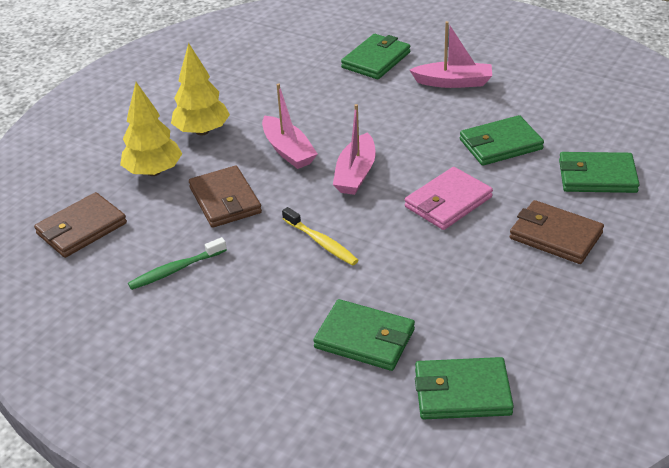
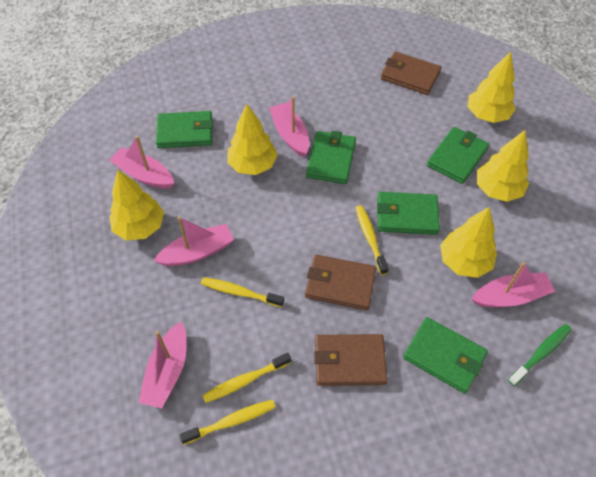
pink boat: [262,83,318,169] [333,104,375,195] [410,21,492,88] = 3 -> [109,136,174,189] [138,322,187,409] [154,217,234,266] [269,97,309,157] [472,262,555,307] = 5
pink wallet: [405,167,493,230] = 1 -> none = 0
yellow toothbrush: [282,207,359,266] = 1 -> [179,400,276,445] [201,277,284,307] [202,353,291,403] [355,205,389,275] = 4
yellow tree: [120,82,182,176] [171,43,230,135] = 2 -> [109,170,164,241] [227,104,278,175] [440,207,497,278] [467,51,516,123] [477,130,529,202] = 5

